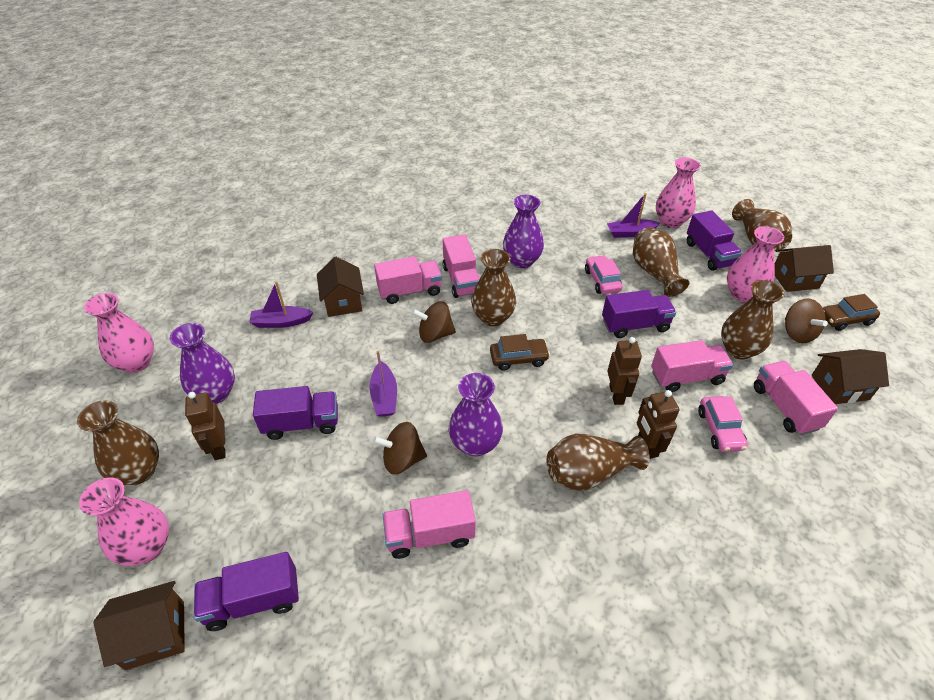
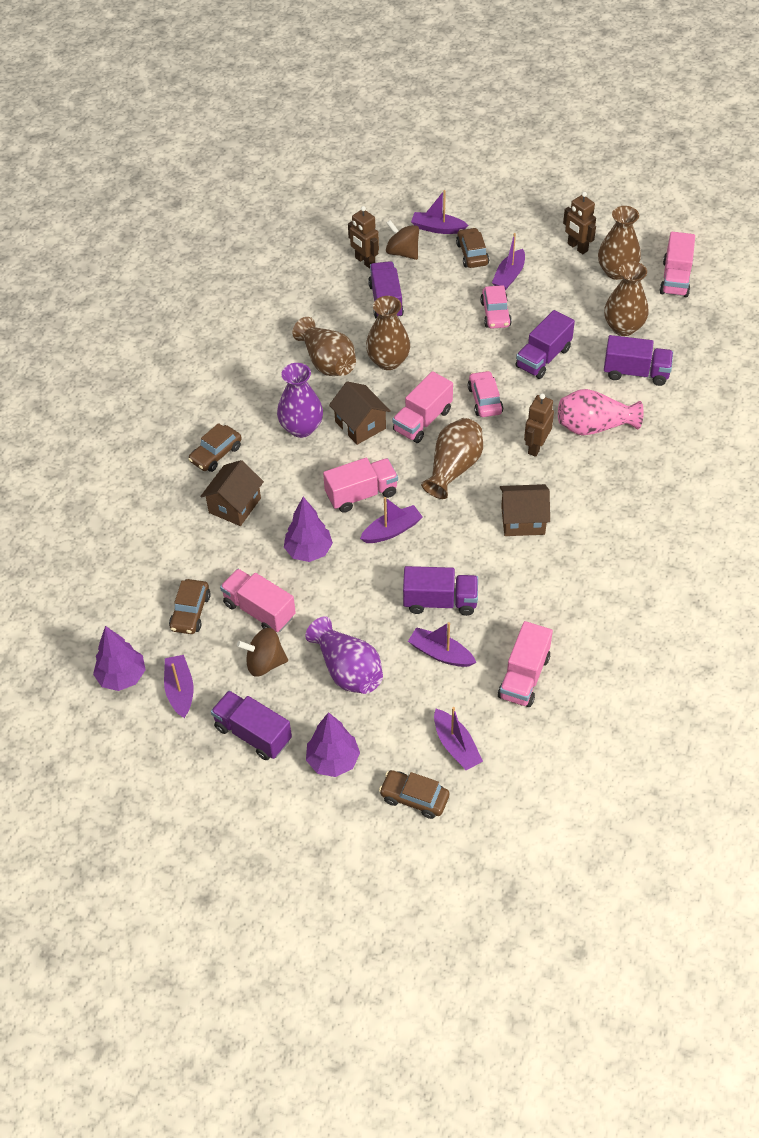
brown car: [490,334,550,371] [823,294,880,331] = 2 -> [169,579,211,634] [188,423,242,472] [379,770,449,819] [456,228,489,268] = 4
brown house: [93,581,185,670] [317,256,364,317] [775,245,834,292] [812,349,889,404] = 4 -> [200,460,264,526] [329,381,390,445] [500,484,550,536] = 3
brown spinning top: [373,422,427,475] [411,301,456,343] [785,298,828,343] = 3 -> [237,628,288,677] [386,220,419,260] = 2
brown vase: [77,400,159,485] [471,249,516,326] [547,434,650,491] [633,227,689,297] [721,280,784,360] [732,199,792,251] = 6 -> [292,317,356,376] [366,296,410,370] [421,418,483,499] [598,206,641,280] [604,261,649,336] = 5
pink vase: [79,477,169,566] [84,293,154,373] [656,157,701,228] [727,226,784,302] = 4 -> [558,389,644,436] = 1
purple boat: [249,281,313,328] [369,351,397,417] [607,193,660,238] = 3 -> [164,655,194,718] [360,497,423,543] [408,622,476,667] [411,190,468,234] [434,707,483,770] [492,233,525,290] = 6
purple tree: none = 0 -> [93,626,145,691] [284,497,333,562] [306,712,360,777] = 3
purple truck: [194,552,299,631] [253,386,338,440] [602,290,676,338] [687,210,742,271] = 4 -> [211,691,292,760] [368,261,404,318] [403,566,478,616] [516,310,575,379] [604,335,673,386] = 5
purple vase: [170,323,235,404] [449,373,503,456] [503,195,544,268] = 3 -> [277,363,323,438] [305,616,383,694] = 2

